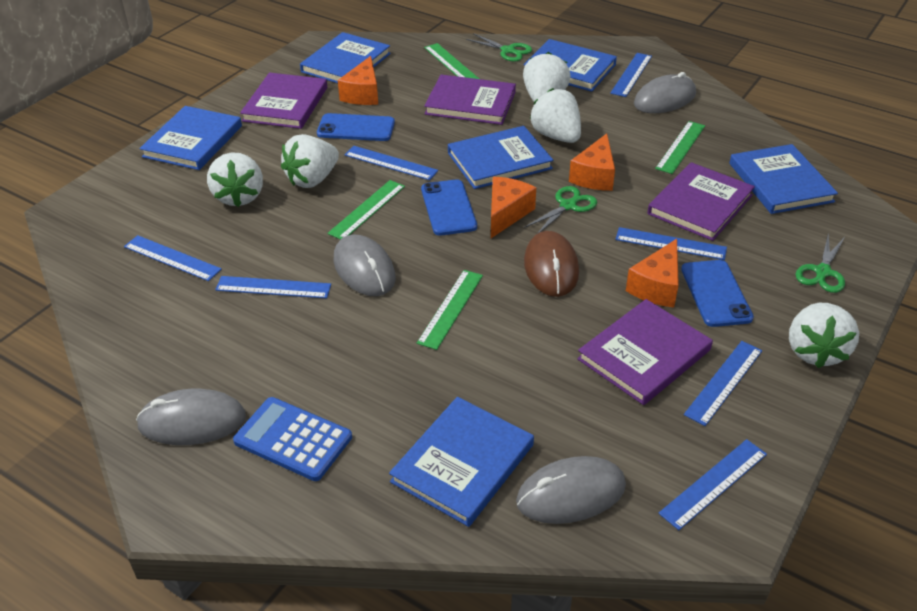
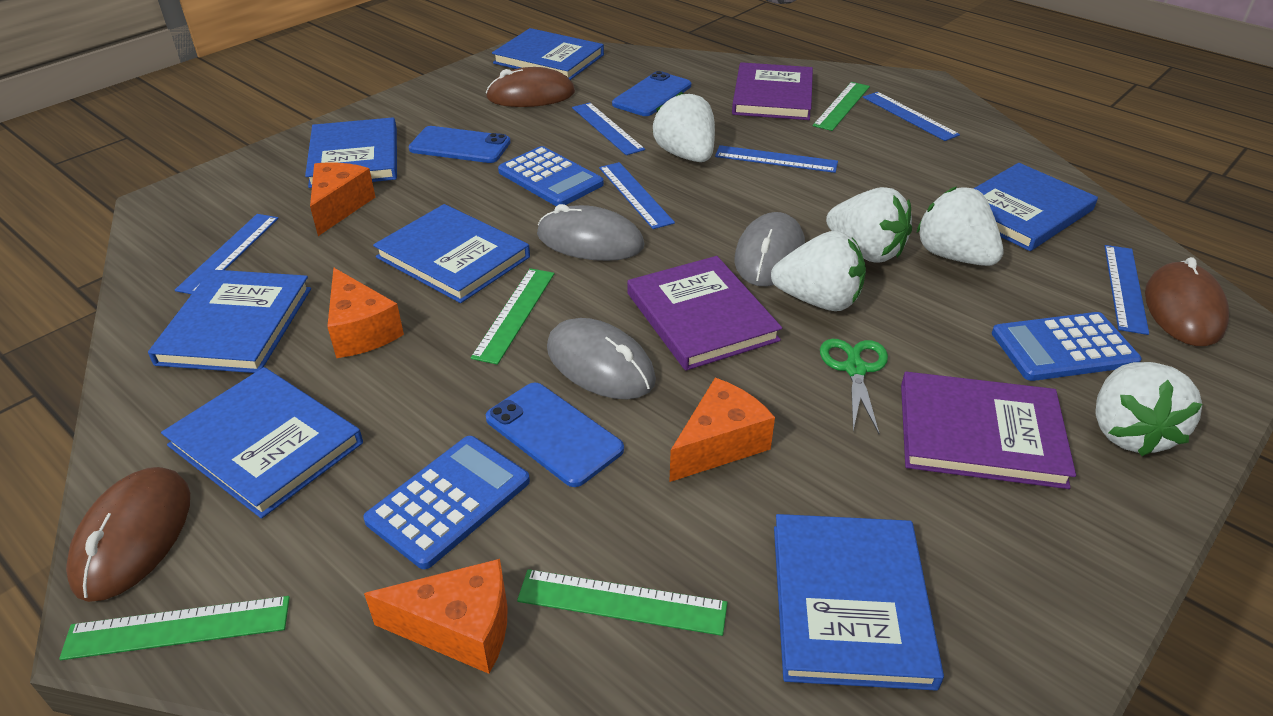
blue book: [140,106,242,170] [300,32,391,83] [389,397,534,527] [448,126,553,189] [523,39,617,92] [729,144,838,214] = 6 -> [148,269,311,373] [161,367,363,519] [305,117,397,188] [373,204,530,303] [492,28,604,80] [774,514,944,691] [973,163,1098,251] = 7
blue calculator: [233,397,352,481] = 1 -> [363,436,530,569] [498,146,604,206] [992,312,1142,381] = 3
blue ruler: [124,235,222,281] [215,276,331,299] [345,146,438,180] [610,53,652,97] [615,227,727,260] [658,439,767,530] [684,341,762,426] = 7 -> [175,214,279,294] [572,103,645,155] [599,162,675,229] [715,145,838,173] [863,92,960,141] [1105,245,1149,335] = 6
brown mouse: [524,231,579,297] = 1 -> [66,467,190,602] [486,67,575,107] [1145,257,1229,346] = 3
green scissors: [466,33,532,62] [524,186,597,234] [796,233,845,293] = 3 -> [820,339,888,434] = 1
grey mouse: [136,389,246,445] [334,234,396,296] [516,456,626,524] [634,72,696,113] = 4 -> [537,204,645,261] [547,318,656,399] [735,212,805,286] = 3
purple book: [240,73,327,129] [424,74,516,125] [577,299,713,405] [647,162,755,241] = 4 -> [627,256,782,371] [732,62,813,120] [901,372,1076,489] = 3

